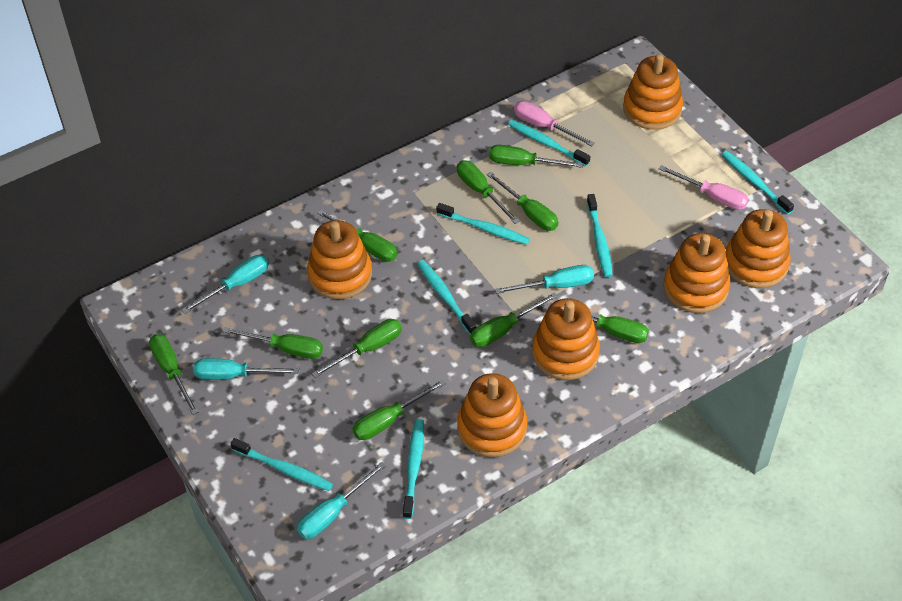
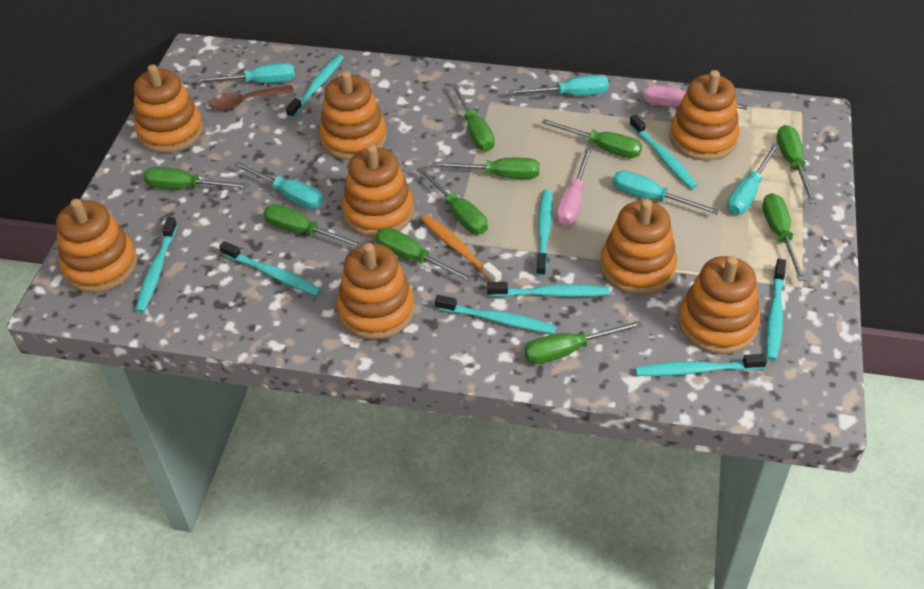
brown spoon: none = 0 -> [209,85,294,111] = 1
orange stacking toy: [307,220,372,299] [457,373,527,458] [532,298,600,380] [623,54,683,130] [663,233,730,313] [726,209,791,288] = 6 -> [56,199,137,293] [134,64,203,153] [319,71,387,160] [337,243,415,340] [342,144,414,237] [600,199,677,295] [669,70,740,161] [678,256,760,354] = 8
orange toothbrush: none = 0 -> [421,214,502,282] = 1
turquoise screwdriver: [182,255,269,314] [193,358,299,380] [297,462,386,539] [495,265,594,294] = 4 -> [196,63,295,83] [234,161,324,209] [508,75,609,96] [613,170,720,215] [727,144,779,215] = 5
turquoise toothbrush: [231,438,333,491] [403,419,424,519] [417,260,476,335] [436,203,530,245] [508,120,590,166] [587,194,613,277] [722,151,794,214] = 7 -> [135,217,178,313] [219,241,321,296] [286,55,344,118] [435,295,556,334] [487,282,609,297] [536,189,553,276] [629,115,698,189] [635,354,767,376] [766,259,786,361] = 9

